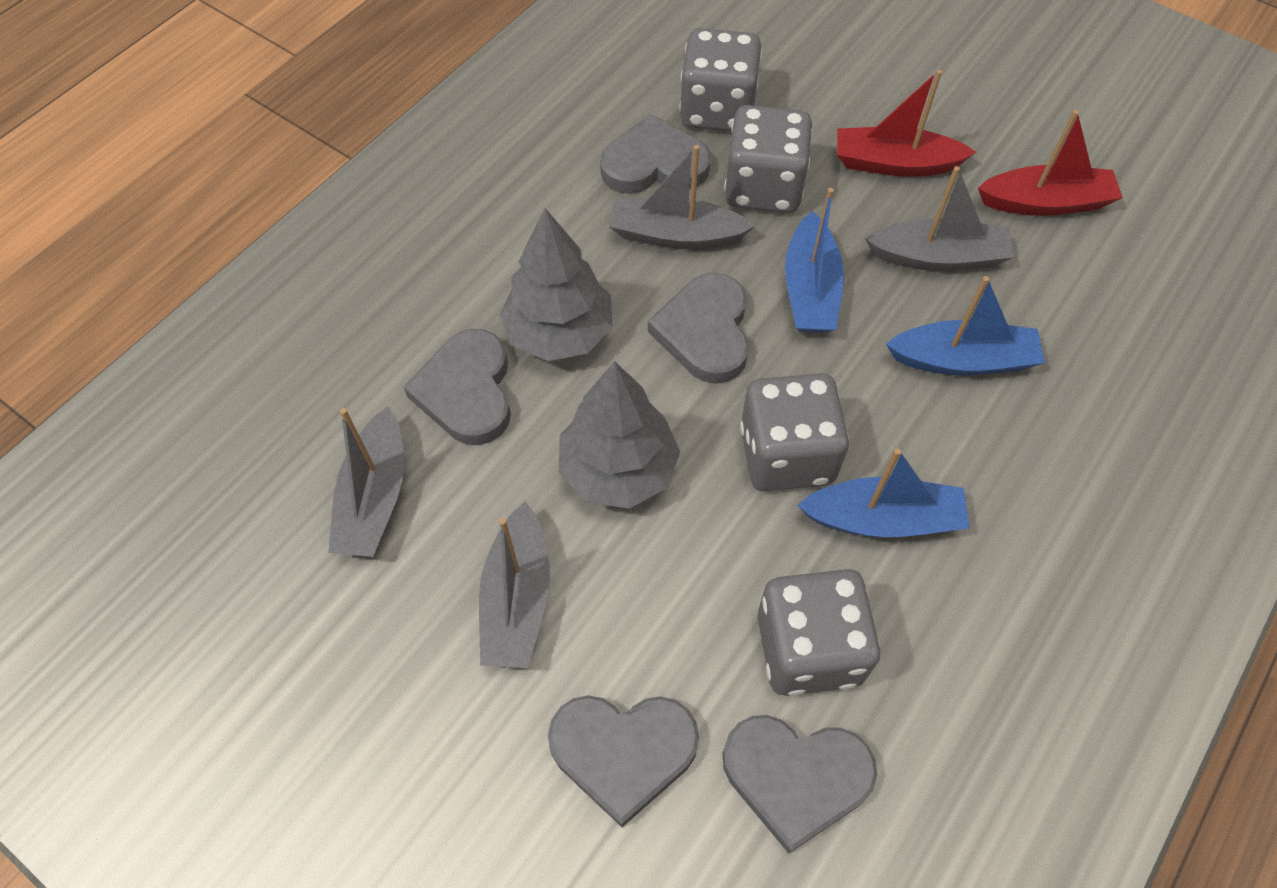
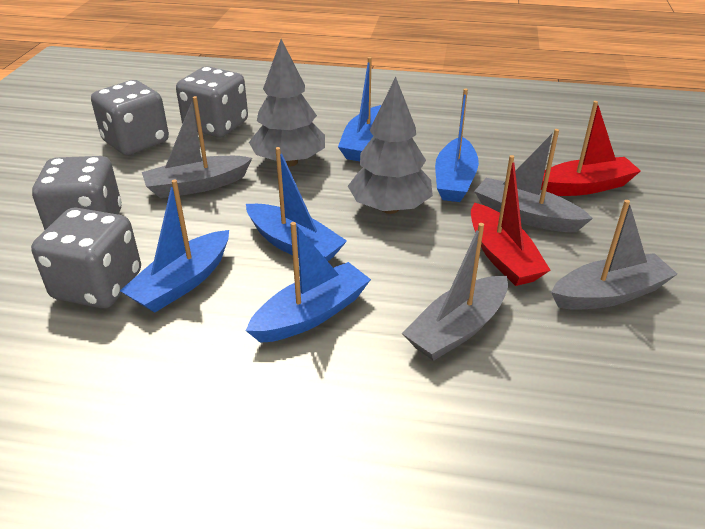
blue boat: [785,188,844,333] [797,448,970,537] [886,276,1045,375] = 3 -> [120,179,229,313] [246,147,347,261] [246,222,371,343] [338,57,381,161] [435,88,479,202] = 5
grey heart: [404,329,511,445] [548,695,699,827] [600,114,711,194] [648,273,749,384] [722,715,877,854] = 5 -> none = 0

